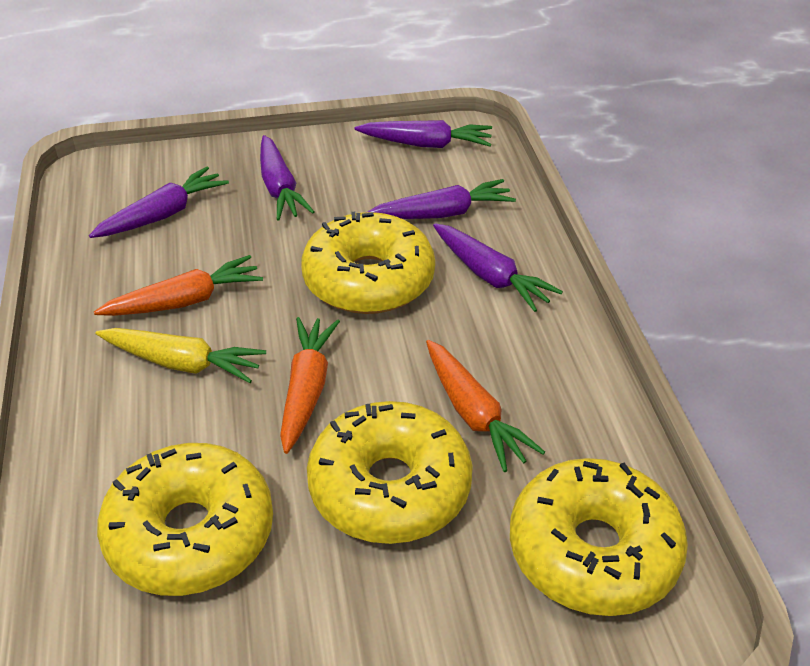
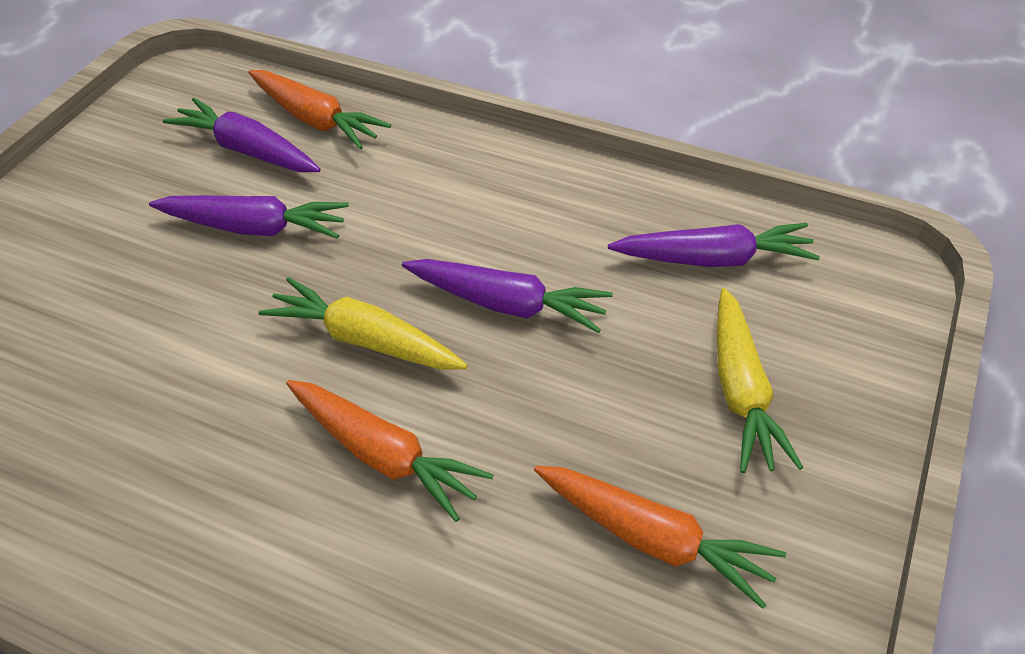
purple carrot: [89,167,229,238] [260,135,314,220] [355,120,492,148] [367,179,516,219] [433,224,563,312] = 5 -> [149,195,349,239] [163,98,321,172] [402,259,613,333] [608,223,820,267] = 4
yellow carrot: [96,328,266,383] = 1 -> [258,277,468,370] [717,288,804,473] = 2
yellow donut: [97,443,273,596] [301,212,435,314] [307,401,473,544] [510,458,688,616] = 4 -> none = 0

